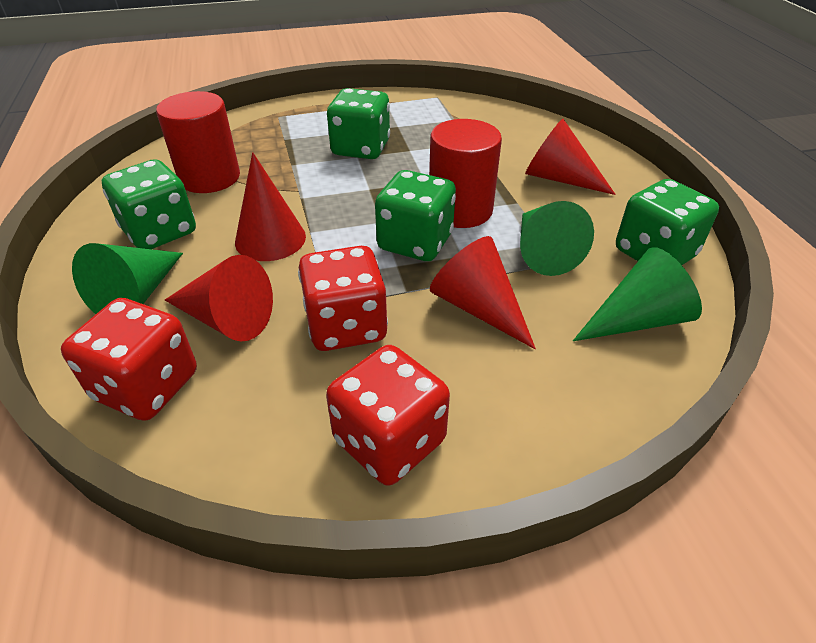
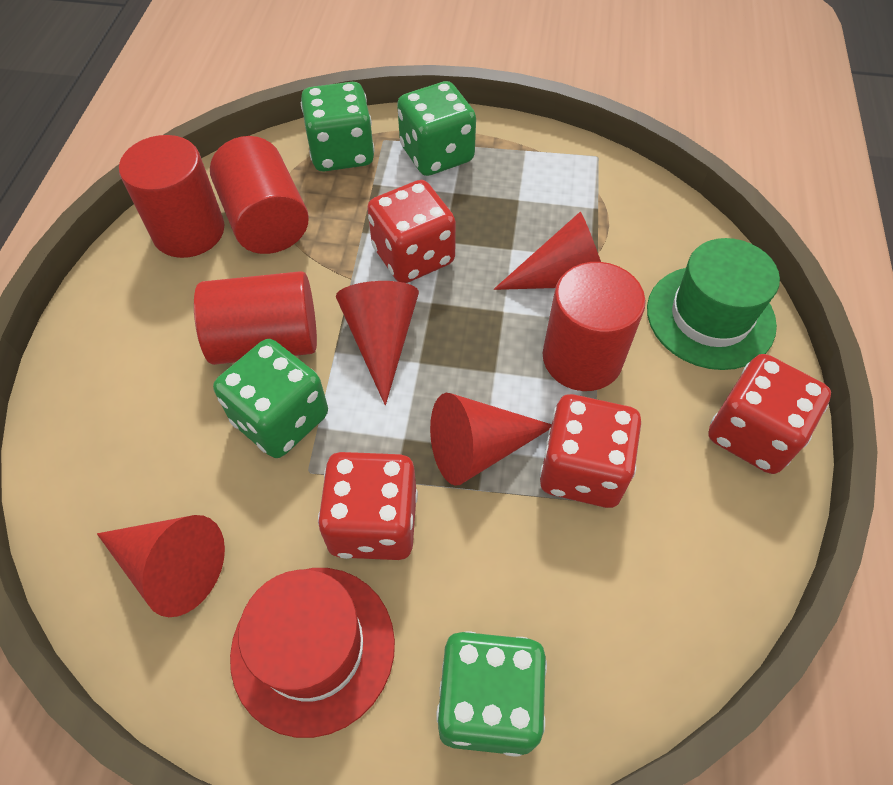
green cone: [72,243,183,314] [520,201,594,276] [573,247,702,341] = 3 -> none = 0
green hat: none = 0 -> [647,238,780,370] = 1
red cylinder: [156,91,240,193] [429,119,502,228] = 2 -> [119,135,224,258] [194,271,317,365] [210,136,309,254] [543,262,646,391] = 4
red dice: [61,298,197,421] [298,246,388,351] [326,345,450,485] = 3 -> [318,452,418,560] [367,180,456,283] [540,394,641,508] [708,354,831,474] = 4
red hat: none = 0 -> [230,568,395,738] = 1

